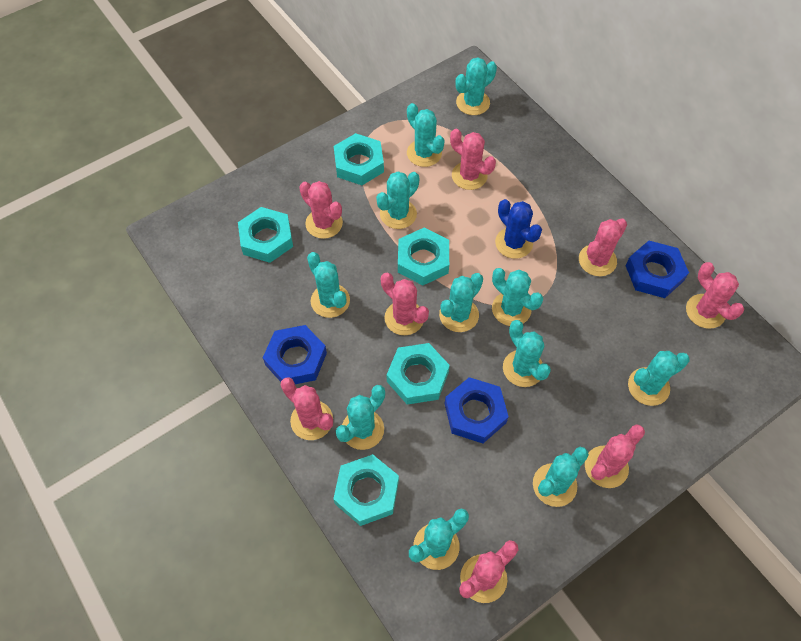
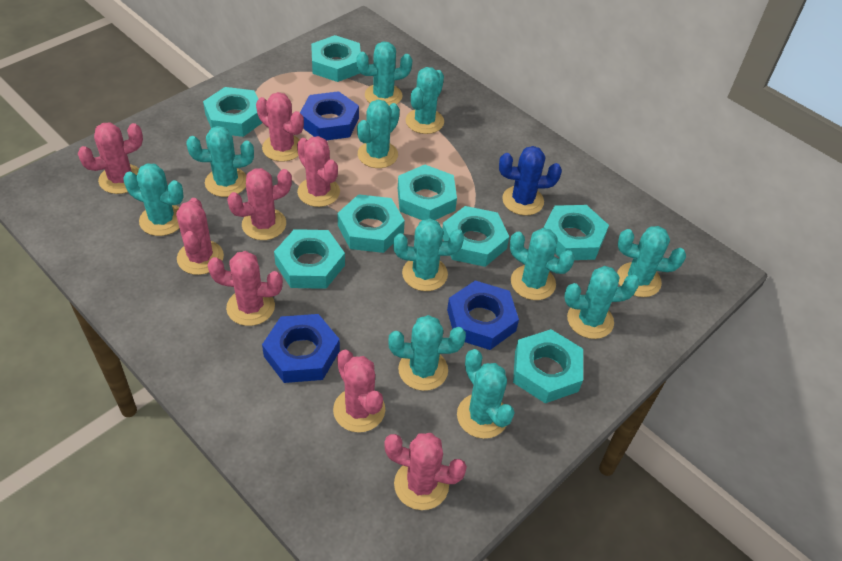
turquoise nut: [238,207,293,263] [333,454,399,526] [334,133,384,185] [387,343,450,405] [398,228,449,285] = 5 -> [203,87,262,137] [274,229,345,289] [311,35,361,82] [337,194,405,253] [398,165,457,220] [442,206,510,267] [513,329,583,403] [544,205,609,260] = 8

